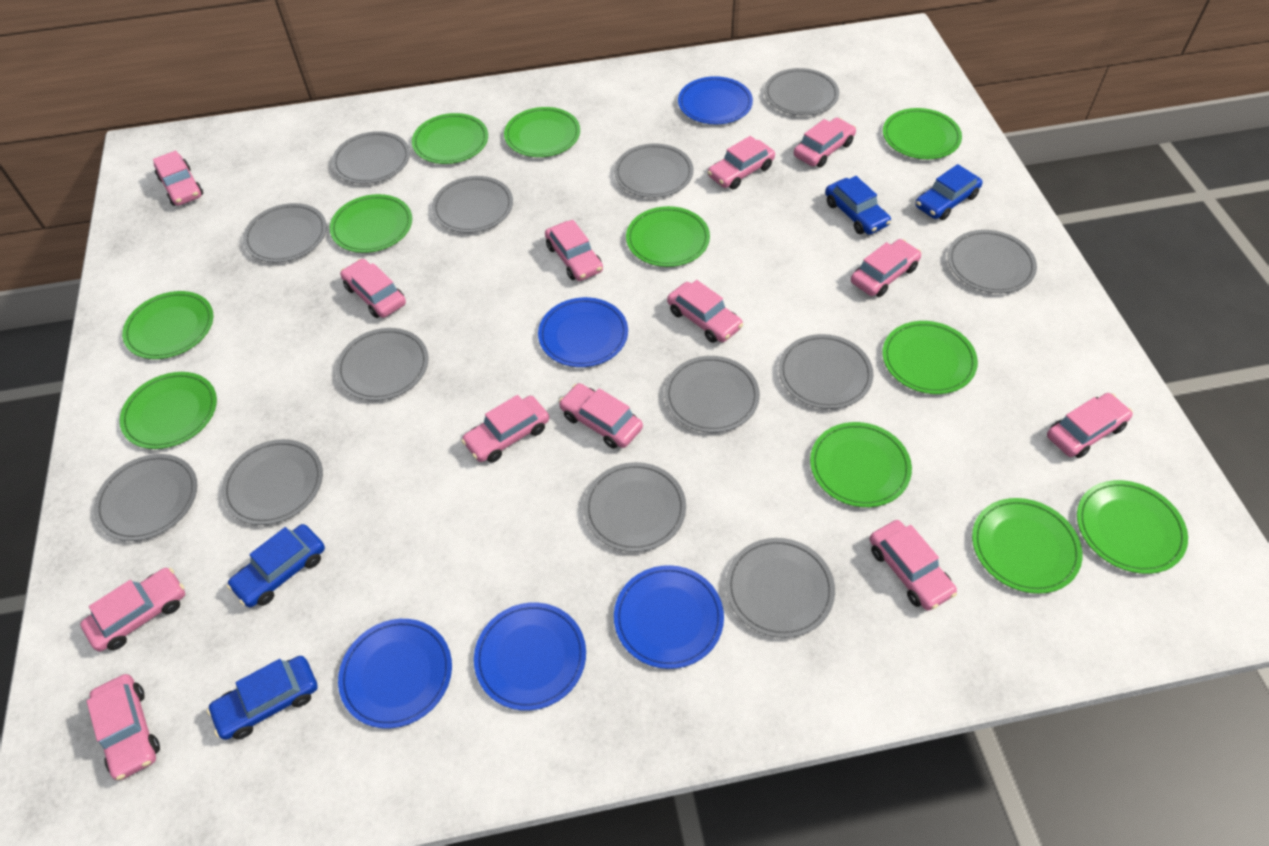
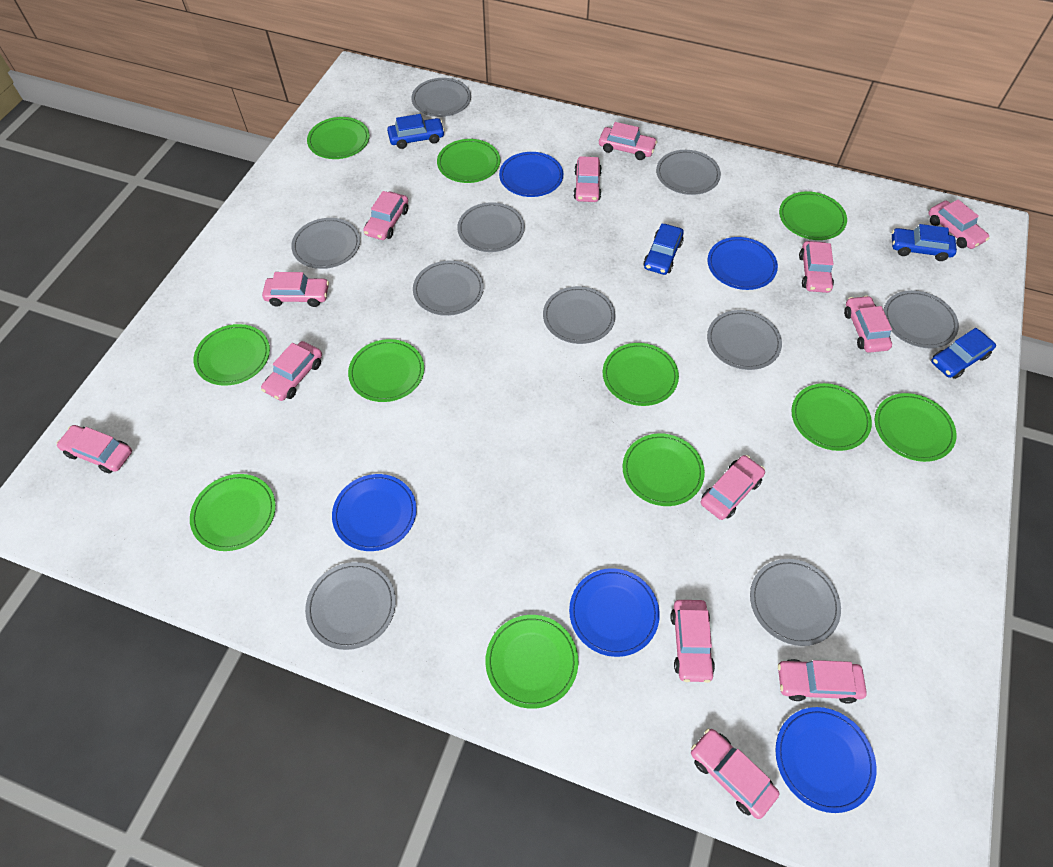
grey plate: [94,454,198,541] [222,439,323,525] [243,203,327,263] [332,131,410,184] [336,328,428,401] [432,176,513,233] [584,462,686,552] [614,143,693,198] [665,356,760,433] [726,538,835,638] [764,68,839,116] [779,334,873,409] [947,230,1037,293] = 13 -> [291,218,360,269] [305,562,396,650] [411,78,471,117] [413,260,484,316] [457,202,525,252] [543,286,616,344] [656,150,721,195] [707,310,782,370] [750,559,841,646] [884,290,959,348] = 10

